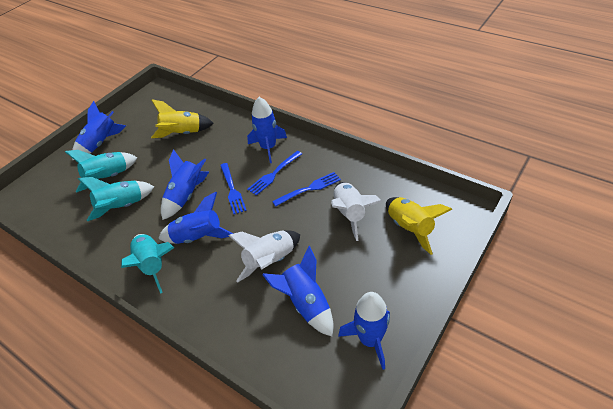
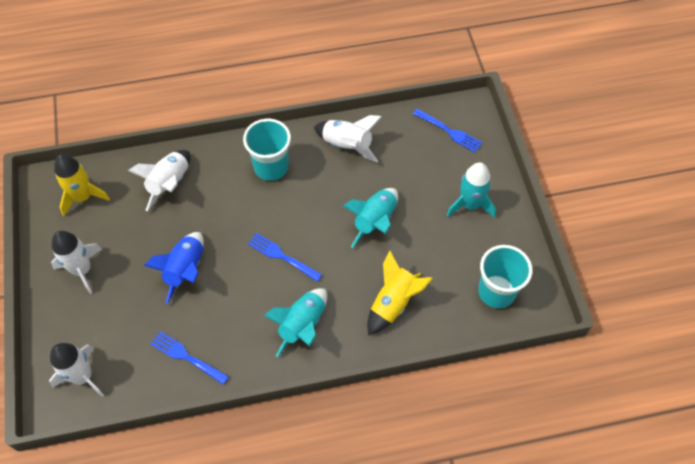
blue rocket: [72,101,126,160] [158,192,233,244] [161,149,209,220] [247,97,287,163] [262,246,333,336] [338,292,390,370] = 6 -> [144,232,204,304] = 1
turquoise cup: none = 0 -> [243,119,291,181] [478,245,533,308] = 2
white rocket: [228,230,300,283] [331,182,382,241] = 2 -> [49,343,104,397] [51,231,103,294] [128,150,191,211] [314,115,382,162] = 4

